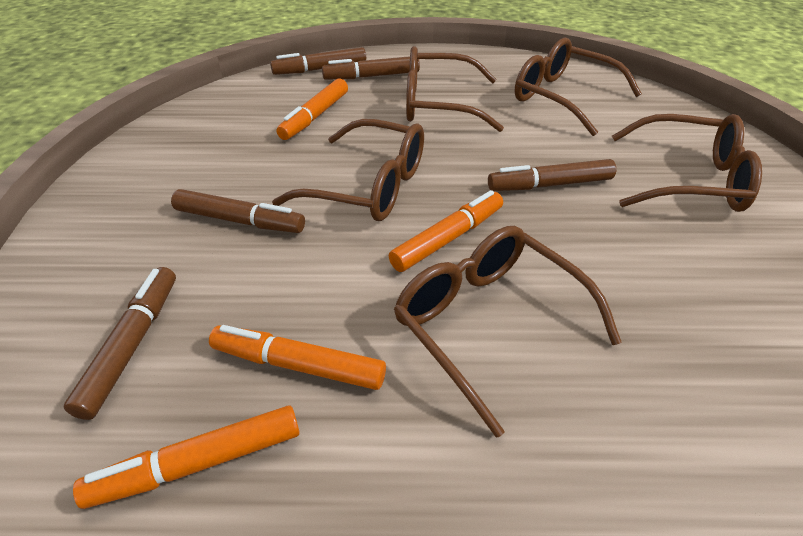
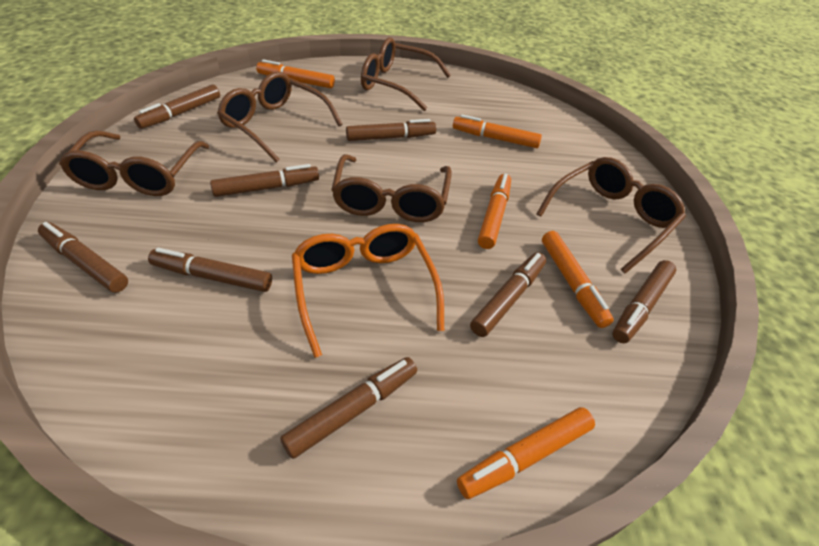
brown marker: [64,267,176,420] [171,189,305,233] [270,47,366,75] [322,56,420,80] [488,159,616,191] = 5 -> [38,222,128,293] [134,85,220,129] [148,248,272,292] [210,164,319,197] [280,357,417,459] [346,119,436,141] [470,252,546,337] [612,260,676,343] = 8
orange glasses: none = 0 -> [292,224,444,358] = 1
orange marker: [73,406,300,509] [209,325,386,390] [276,79,348,140] [389,190,503,272] = 4 -> [256,59,335,88] [453,114,542,148] [457,407,595,499] [478,173,511,249] [542,231,614,328] = 5

